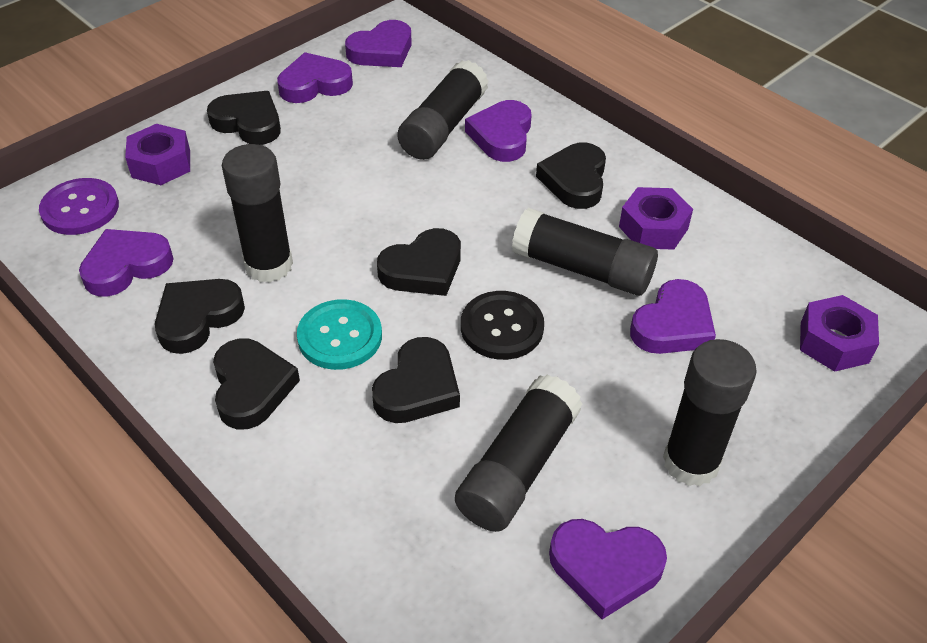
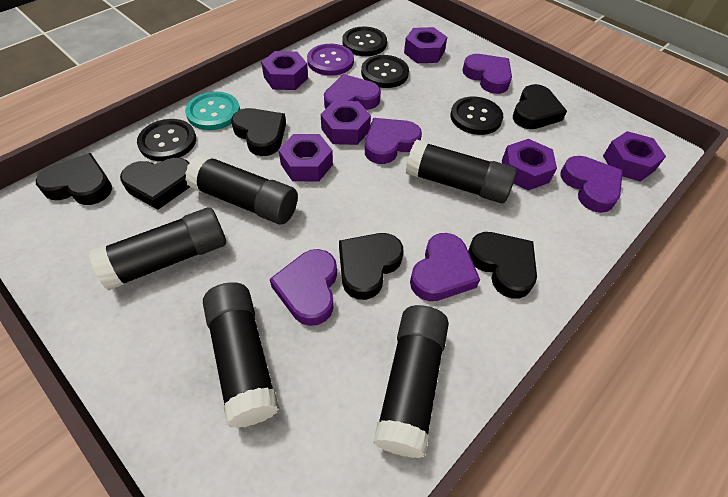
black button: [461,291,544,360] = 1 -> [137,119,196,161] [342,27,387,56] [361,55,409,88] [450,96,503,135] = 4
purple nut: [125,124,190,185] [619,187,693,250] [800,295,879,372] = 3 -> [261,51,308,90] [278,134,333,181] [321,101,371,145] [404,27,447,63] [502,139,557,191] [603,131,666,182] = 6

